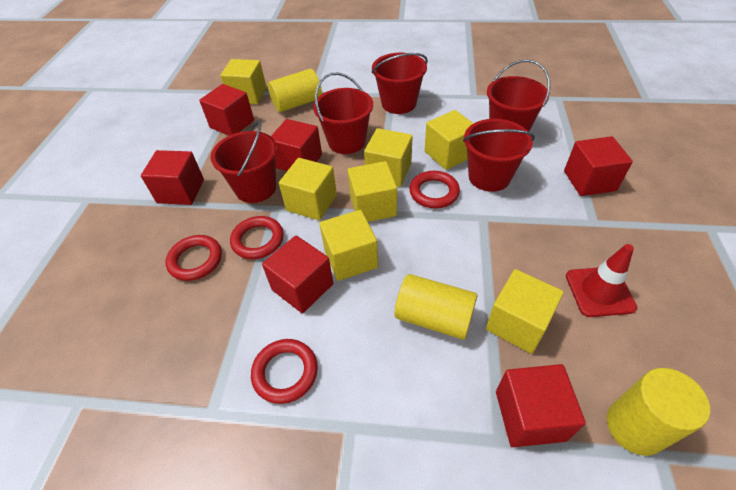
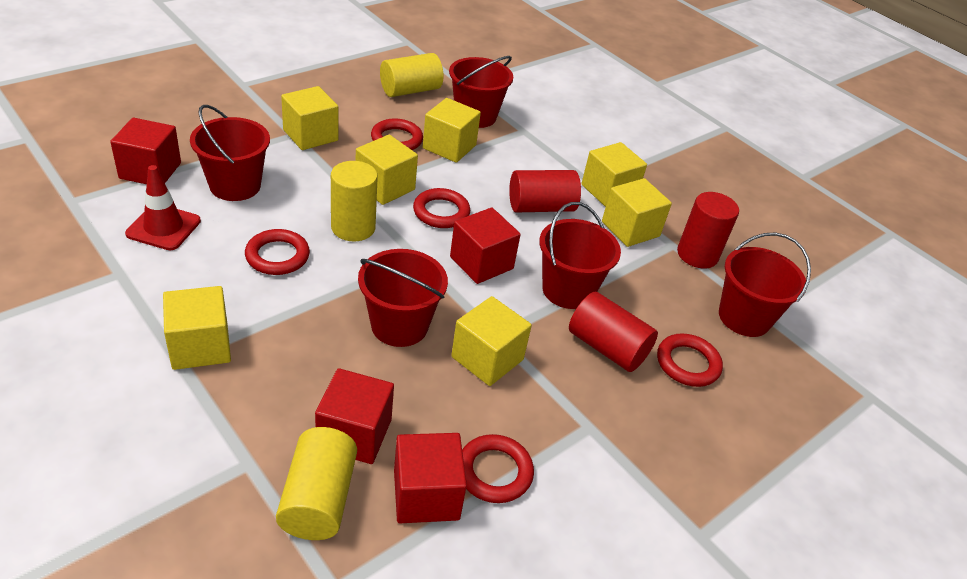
red cube: [141,150,204,205] [199,84,254,136] [262,236,334,313] [271,119,322,171] [496,364,586,447] [564,136,633,196] = 6 -> [110,118,181,184] [315,368,394,464] [394,433,467,523] [450,207,521,284] = 4
red cylinder: none = 0 -> [509,170,581,212] [569,292,658,372] [677,192,739,268] = 3
red ring: [166,235,222,281] [230,216,284,259] [251,339,318,404] [409,171,460,208] = 4 -> [245,229,310,275] [371,118,423,150] [413,188,470,228] [462,434,534,503] [657,333,723,387] = 5

